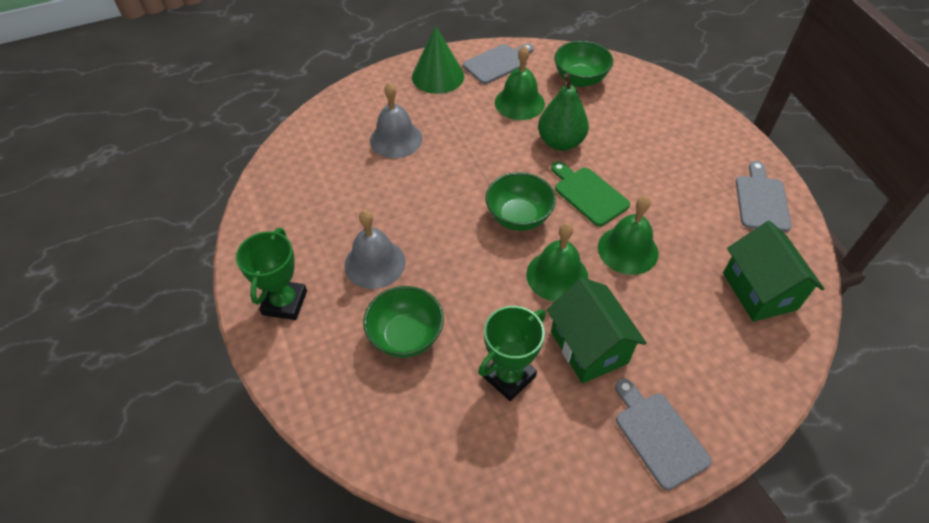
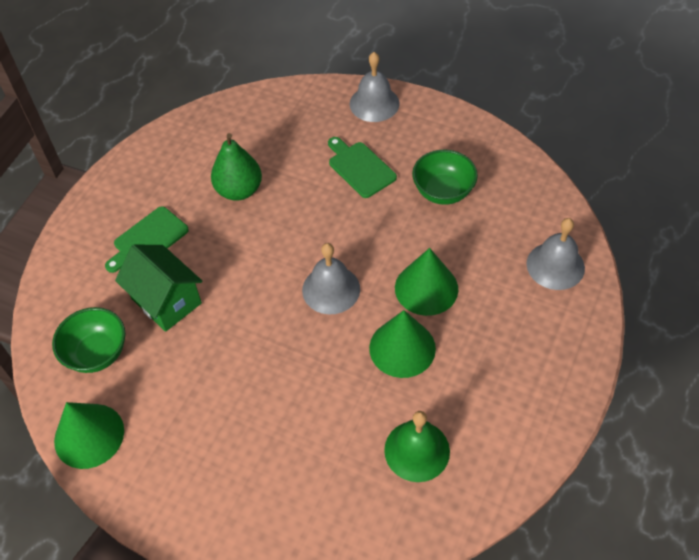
green bell: [495,45,545,120] [526,223,588,302] [598,196,659,275] = 3 -> [384,411,450,482] = 1
green bowl: [363,286,444,358] [485,172,556,231] [554,41,613,87] = 3 -> [52,307,125,373] [412,150,478,205] = 2
green cone: [412,26,464,94] = 1 -> [54,402,124,469] [369,310,436,378] [395,248,458,316] = 3
green cutting board: [551,162,630,226] = 1 -> [105,206,189,273] [328,137,397,198] = 2
green house: [547,278,647,383] [723,221,824,321] = 2 -> [115,245,203,332] = 1
green trophy: [236,228,307,320] [478,306,546,401] = 2 -> none = 0
grey bell: [345,210,405,289] [370,82,422,158] = 2 -> [302,243,360,314] [350,52,400,122] [526,218,585,290] = 3
grey cutting board: [463,44,534,84] [615,378,712,490] [736,161,792,232] = 3 -> none = 0

